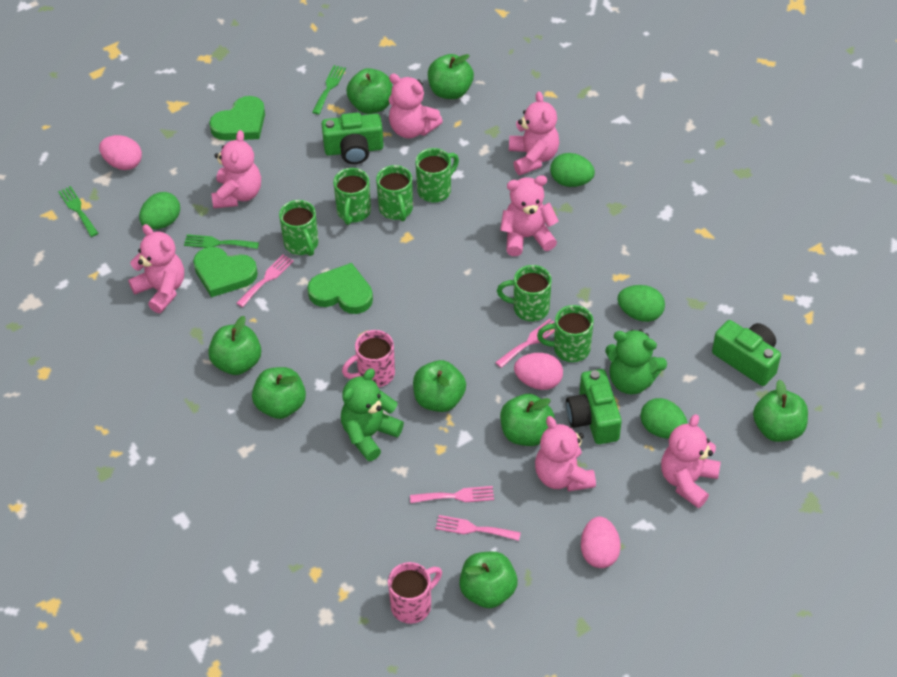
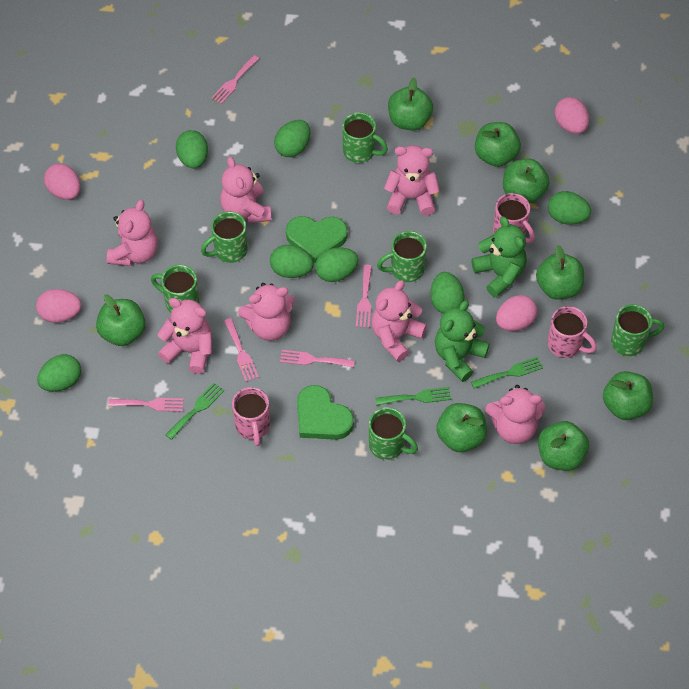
green camera: [321,112,384,164] [566,369,622,444] [712,320,781,386] = 3 -> none = 0
green egg: [139,192,180,229] [550,153,595,187] [618,285,665,322] [640,398,688,439] = 4 -> [37,354,81,392] [176,130,208,169] [270,245,314,278] [274,120,310,157] [315,248,358,282] [430,272,464,314] [548,191,591,225] = 7
green heart: [193,247,258,297] [209,96,265,140] [307,263,373,314] = 3 -> [286,216,348,263] [297,385,354,440] = 2
pink egg: [99,135,142,170] [514,353,563,390] [581,517,621,568] = 3 -> [36,289,81,323] [44,164,80,200] [496,295,538,331] [555,97,589,134] = 4
pink fork: [237,254,294,307] [410,486,494,503] [435,515,521,541] [495,319,555,368] = 4 -> [108,398,184,412] [211,55,259,104] [224,318,259,382] [280,350,355,367] [356,265,372,328] = 5
pink mug: [342,330,395,387] [388,562,442,624] = 2 -> [232,387,270,446] [493,193,535,243] [548,306,597,358] = 3

